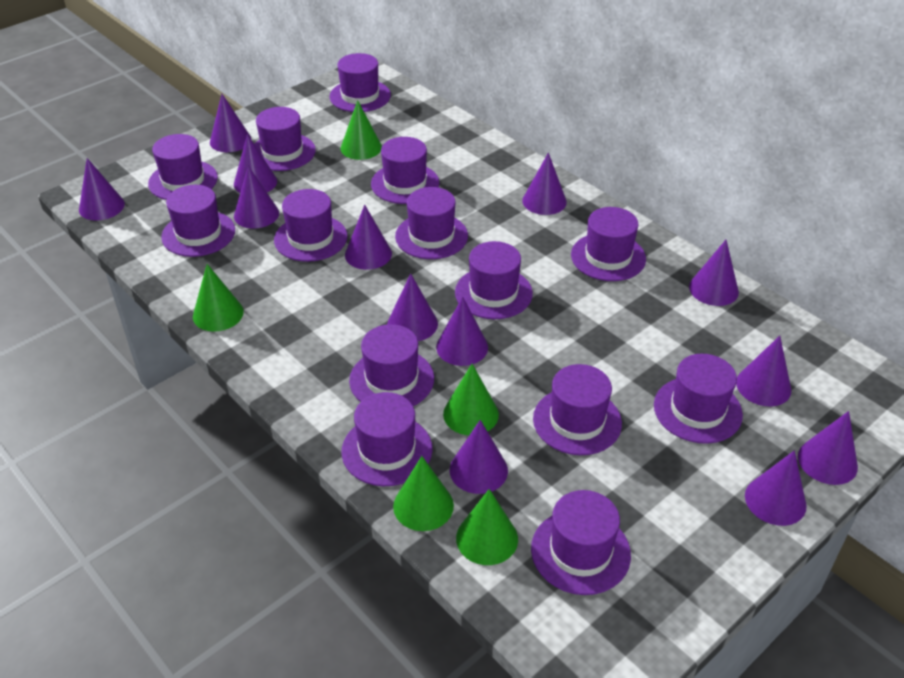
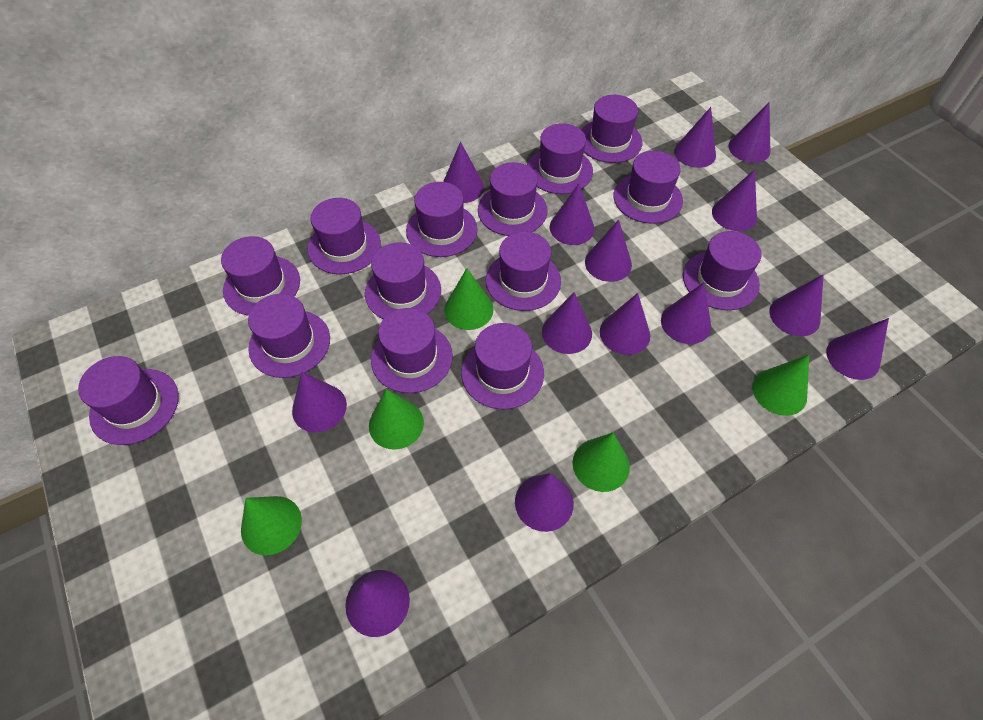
purple cone: [79,158,125,221] [210,94,251,152] [234,134,277,193] [234,166,279,229] [345,205,392,270] [387,274,438,341] [436,297,488,366] [450,420,508,494] [522,153,567,215] [689,240,739,306] [736,336,791,406] [745,451,807,526] [798,411,858,485] = 13 -> [292,372,347,432] [345,570,410,637] [443,142,484,203] [515,473,574,532] [542,292,592,354] [550,183,595,245] [585,220,632,282] [600,293,650,355] [661,282,711,344] [674,107,716,168] [712,169,757,231] [729,102,770,163] [770,274,824,336] [826,318,889,380] = 14

